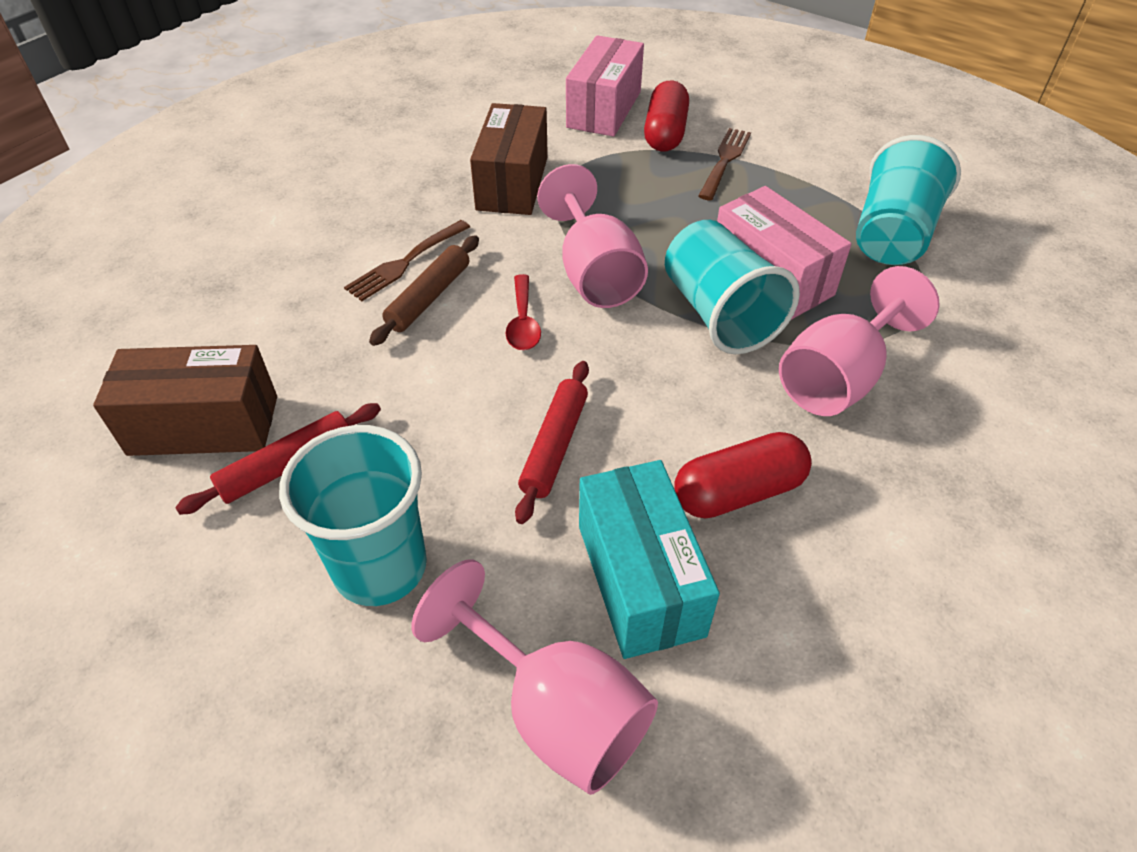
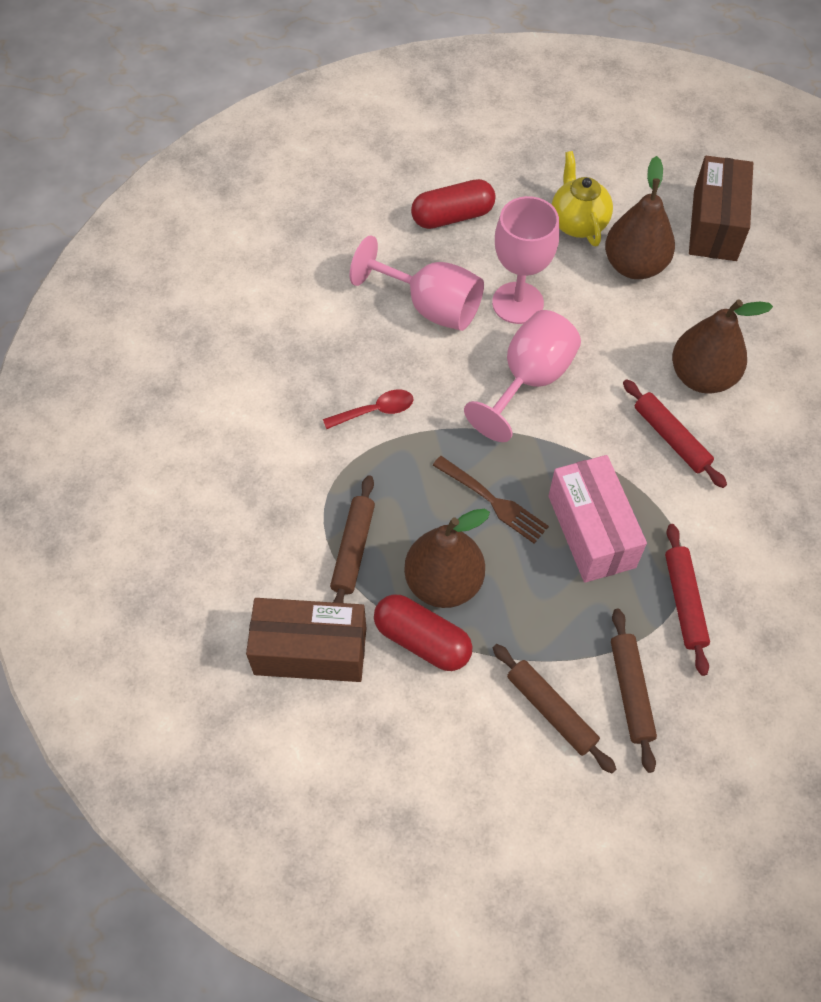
brown fork: [344,220,470,301] [698,128,751,200] = 2 -> [433,456,549,544] = 1
brown pear: none = 0 -> [404,509,490,608] [605,156,675,279] [672,300,773,393] = 3
brown rolling pin: [369,235,479,346] = 1 -> [330,475,375,603] [493,644,616,774] [611,609,657,773] = 3
pink box: [566,35,644,137] [717,186,852,320] = 2 -> [549,455,647,583] = 1
turquoise box: [579,460,720,659] = 1 -> none = 0
turquoise cup: [279,425,427,606] [665,220,800,354] [856,135,961,265] = 3 -> none = 0
yellow teapot: none = 0 -> [552,151,613,246] = 1

